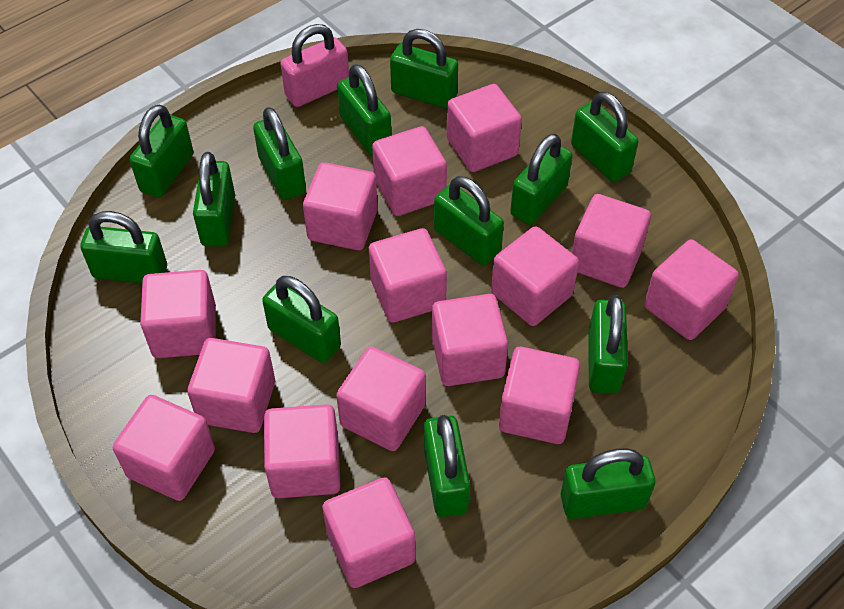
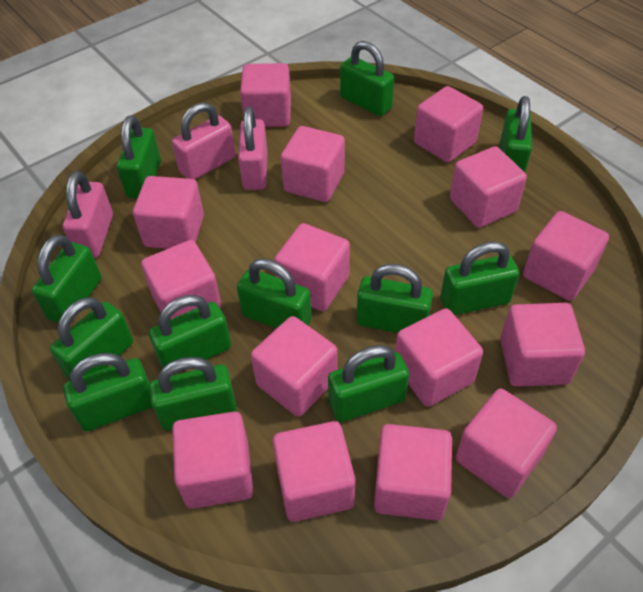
green padlock: [80,211,167,283] [130,105,194,198] [193,152,235,246] [253,107,306,200] [262,276,341,363] [337,64,391,155] [390,29,458,109] [424,415,470,517] [434,176,504,266] [510,134,573,225] [561,448,656,519] [571,92,638,182] [588,295,628,394] = 13 -> [32,234,101,323] [50,297,133,380] [63,353,152,431] [117,115,161,199] [149,295,231,375] [149,357,237,431] [237,259,312,329] [328,345,410,422] [340,41,394,116] [357,264,433,333] [440,241,519,315] [500,96,532,172] = 12
pink padlock: [280,24,349,107] = 1 -> [63,171,113,258] [172,102,236,180] [238,107,268,190] = 3

